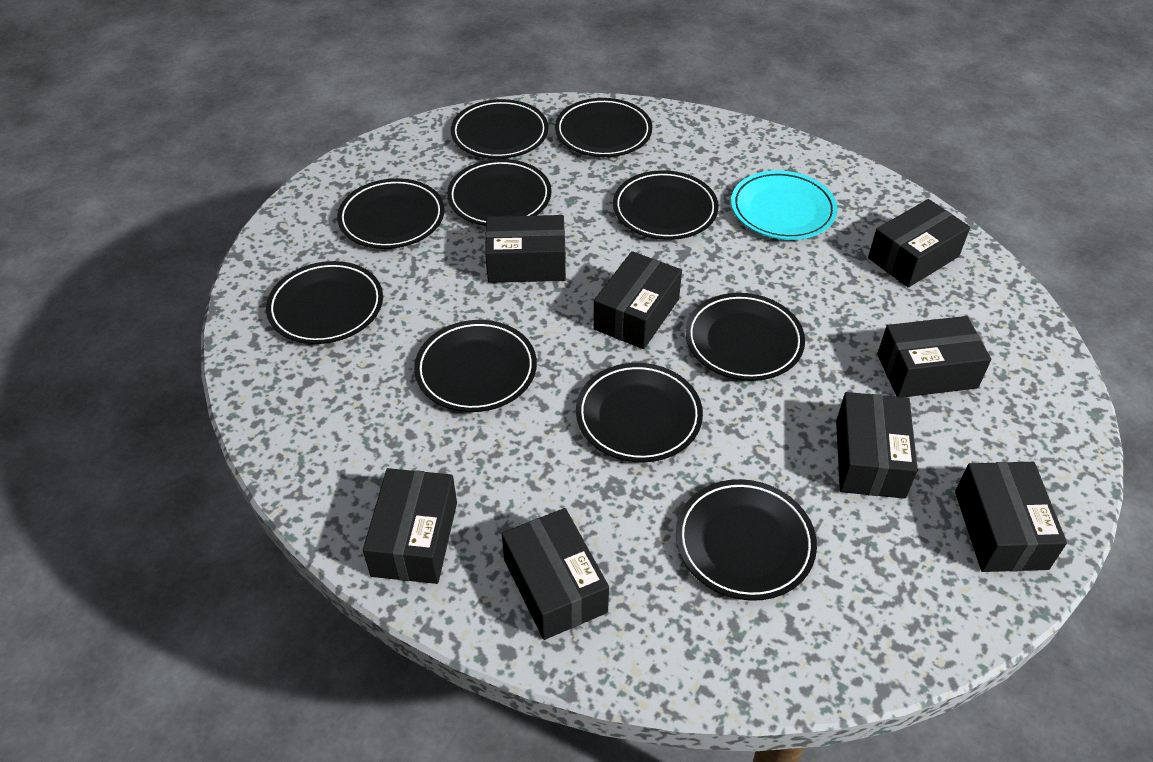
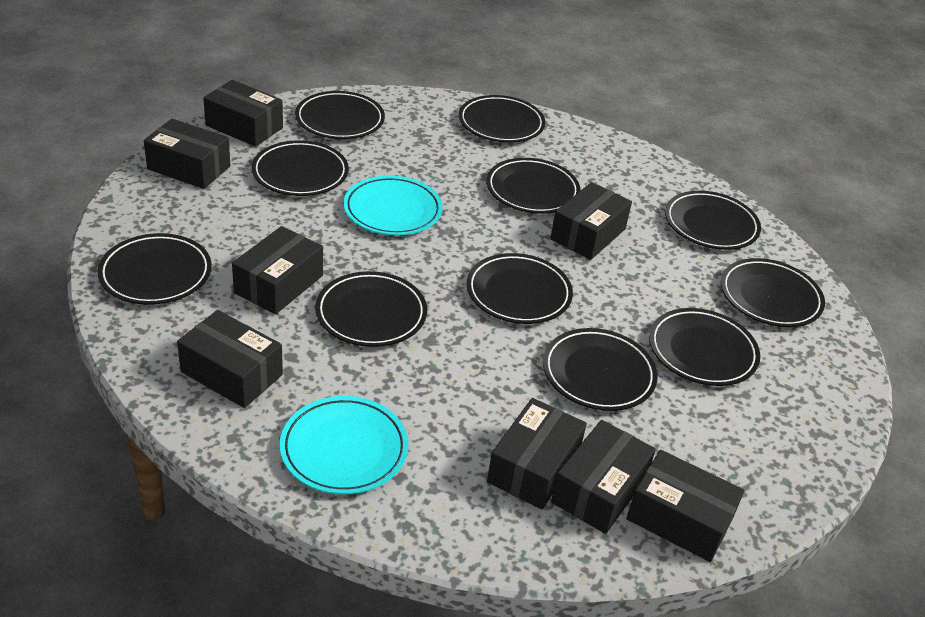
black plate: [266,261,383,344] [337,178,444,249] [414,320,537,412] [447,159,551,226] [451,99,548,159] [555,98,652,157] [576,363,703,462] [613,170,719,240] [676,479,817,601] [685,293,805,381] = 10 -> [98,233,212,305] [252,140,349,196] [295,91,385,139] [315,271,427,347] [459,95,545,143] [466,253,573,324] [486,158,580,214] [543,328,658,411] [649,308,760,386] [665,191,761,250] [721,258,825,327] = 11
turquoise plate: [731,171,838,240] = 1 -> [280,396,408,494] [343,176,443,236] = 2

